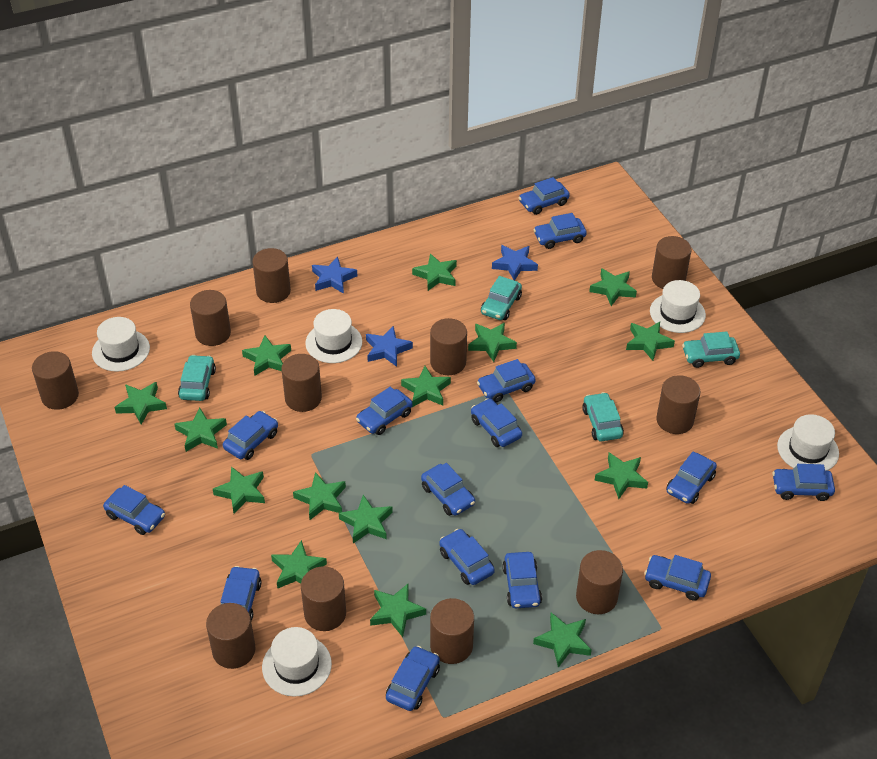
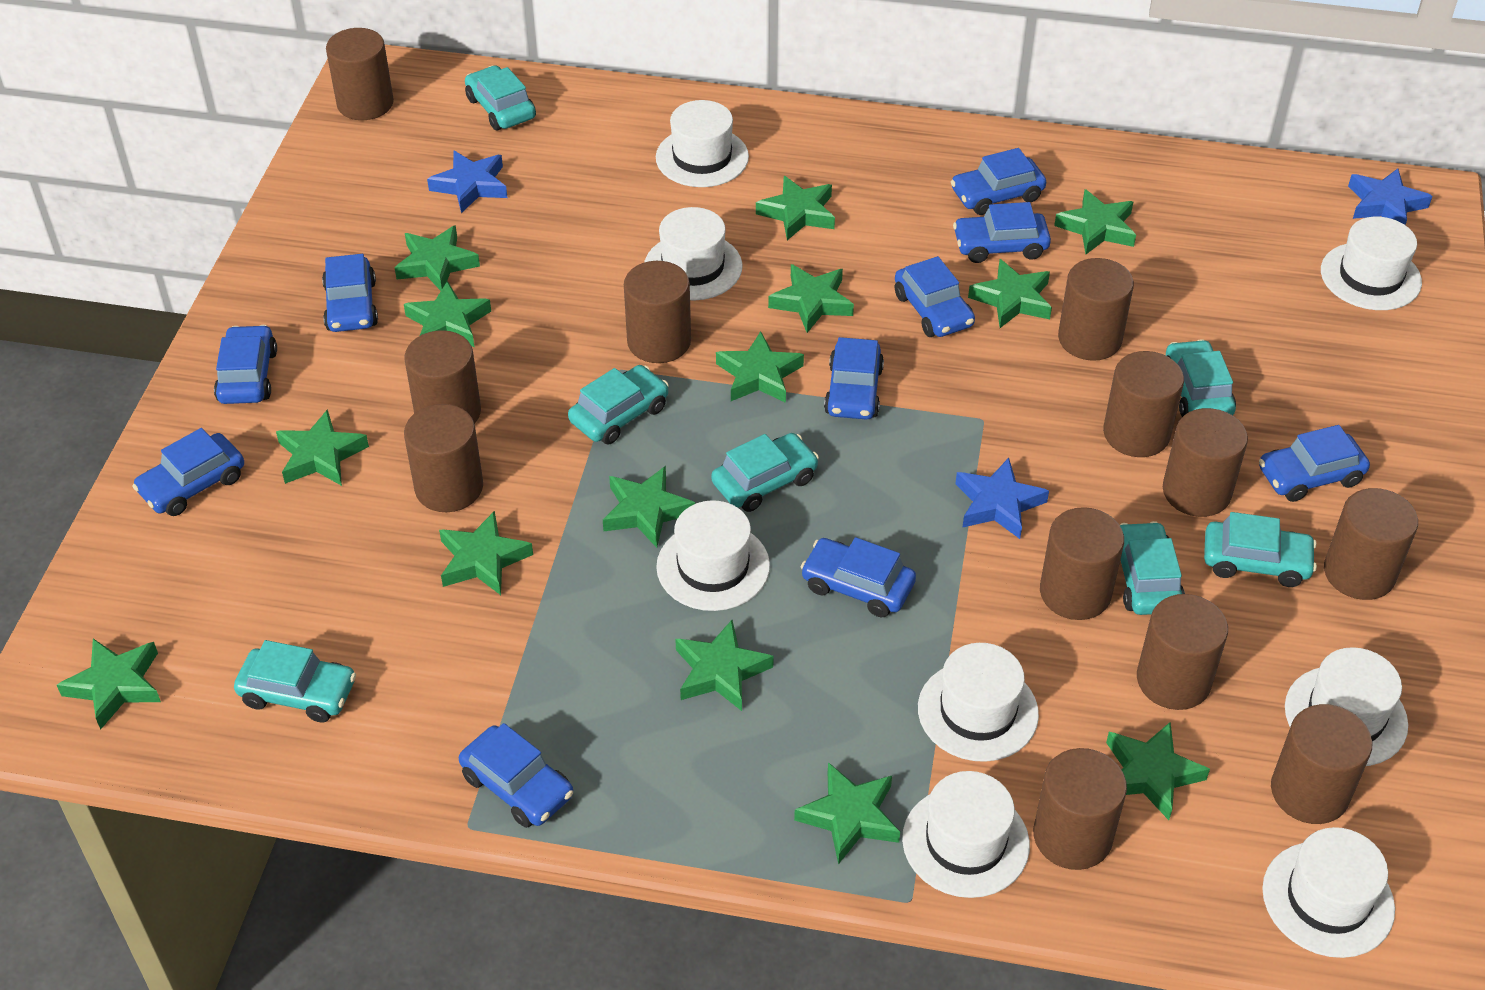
blue car: [103,485,165,535] [221,566,261,621] [223,411,278,460] [356,387,413,435] [386,646,440,711] [421,463,475,516] [439,529,495,585] [471,398,522,447] [477,359,536,403] [502,552,542,608] [519,177,570,215] [533,213,587,249] [644,555,711,601] [666,452,717,504] [772,464,835,501] = 15 -> [132,428,244,516] [214,325,277,404] [322,254,378,332] [459,723,573,828] [801,537,916,617] [824,337,884,420] [895,256,975,337] [951,148,1046,215] [953,202,1051,263] [1259,425,1370,502] = 10
brown cylinder: [32,351,79,410] [190,290,231,346] [206,603,255,669] [252,248,291,303] [281,354,322,412] [301,566,346,631] [430,318,467,375] [430,598,474,664] [576,550,623,614] [652,236,692,289] [656,375,701,434] = 11 -> [326,28,394,120] [404,330,481,424] [404,404,483,512] [624,261,691,363] [1033,748,1127,870] [1040,507,1124,620] [1058,258,1134,361] [1103,351,1184,457] [1137,594,1228,710] [1163,408,1248,517] [1271,704,1372,824] [1324,488,1418,600] = 12
green star: [115,382,167,425] [174,408,227,452] [213,467,265,514] [242,335,291,376] [271,540,327,589] [293,472,346,520] [339,495,393,543] [370,584,426,637] [401,366,451,407] [412,253,457,291] [468,323,517,362] [533,612,592,668] [589,268,637,306] [594,453,648,499] [626,322,675,361] = 15 -> [57,639,161,730] [276,409,369,486] [395,225,480,291] [404,281,491,347] [439,511,533,595] [603,466,695,548] [675,620,774,711] [716,331,804,403] [756,176,835,240] [768,264,854,333] [794,762,900,864] [968,259,1052,328] [1054,189,1136,254] [1106,722,1210,820] = 14
turquoise car: [178,355,216,401] [481,276,522,320] [582,392,624,441] [682,332,740,368] = 4 -> [234,640,356,723] [465,65,536,130] [568,365,669,444] [711,433,819,512] [1120,521,1185,615] [1166,339,1236,417] [1204,512,1317,587] = 7
white hat: [92,317,150,372] [262,627,332,697] [305,309,362,363] [650,280,706,333] [777,414,839,471] = 5 -> [644,207,743,300] [656,100,749,187] [656,500,770,611] [902,771,1030,898] [918,643,1039,762] [1262,827,1395,958] [1285,647,1408,766] [1321,217,1422,310] = 8

